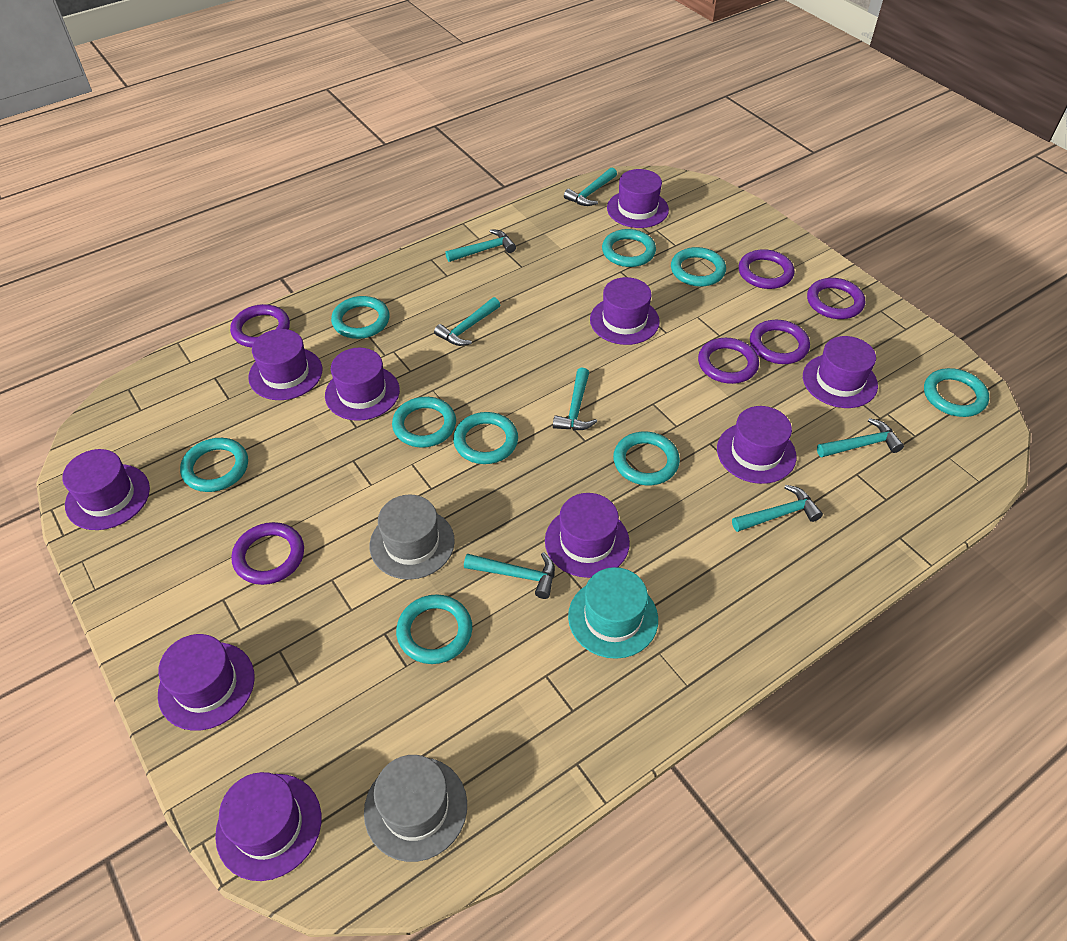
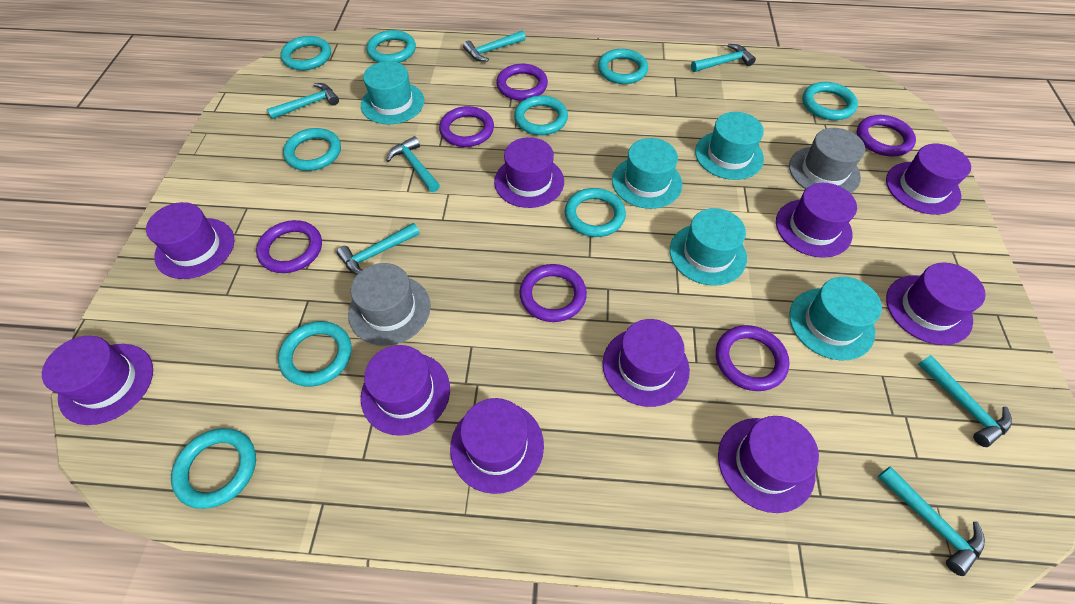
turquoise hat: [568,567,658,659] = 1 -> [361,61,424,124] [612,138,682,209] [670,208,747,286] [695,112,764,180] [789,277,882,360] = 5

